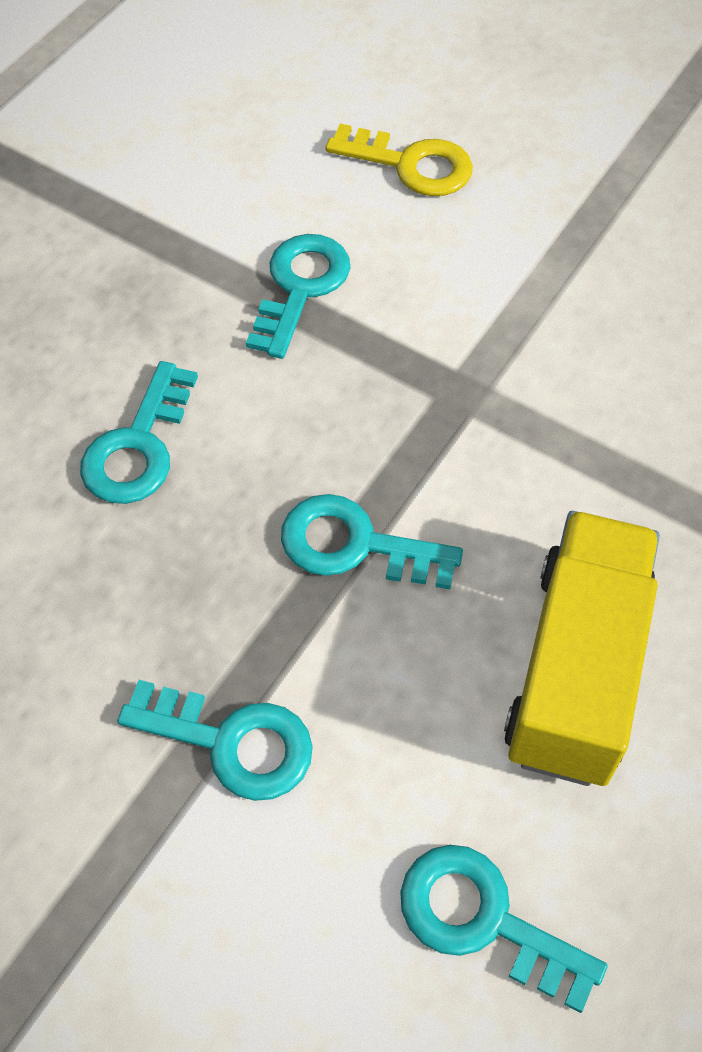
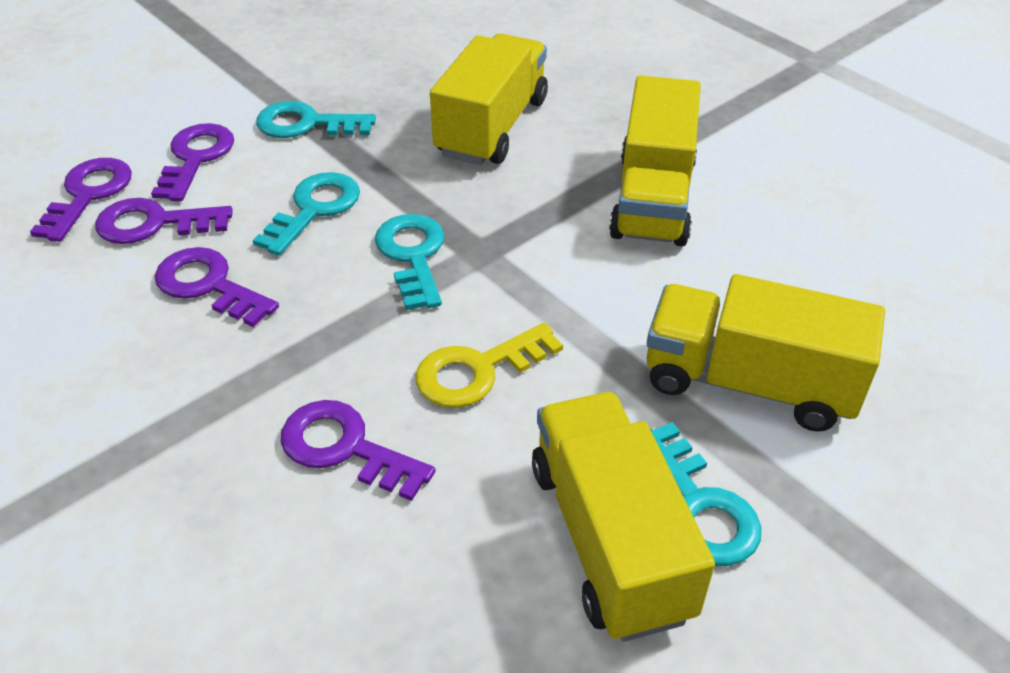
purple key: none = 0 -> [30,158,132,242] [95,198,233,244] [151,123,234,201] [155,247,279,327] [280,400,436,501] = 5
turquoise key: [80,361,198,504] [117,680,313,801] [246,234,351,359] [281,494,463,589] [400,845,607,1013] = 5 -> [253,172,360,256] [256,101,376,138] [375,214,445,310] [650,422,762,566] = 4
yellow truck: [504,511,660,786] = 1 -> [430,33,548,165] [532,392,715,642] [609,75,701,246] [647,274,885,432] = 4

